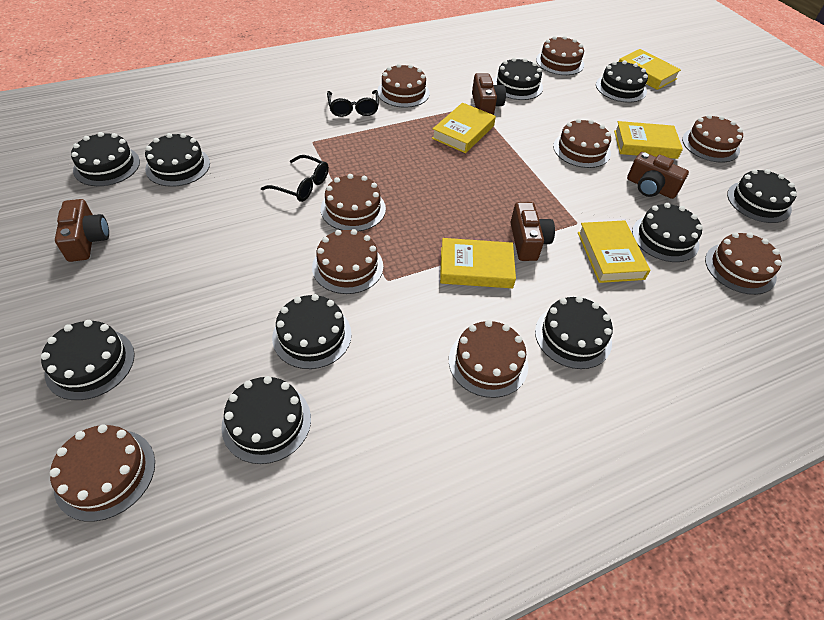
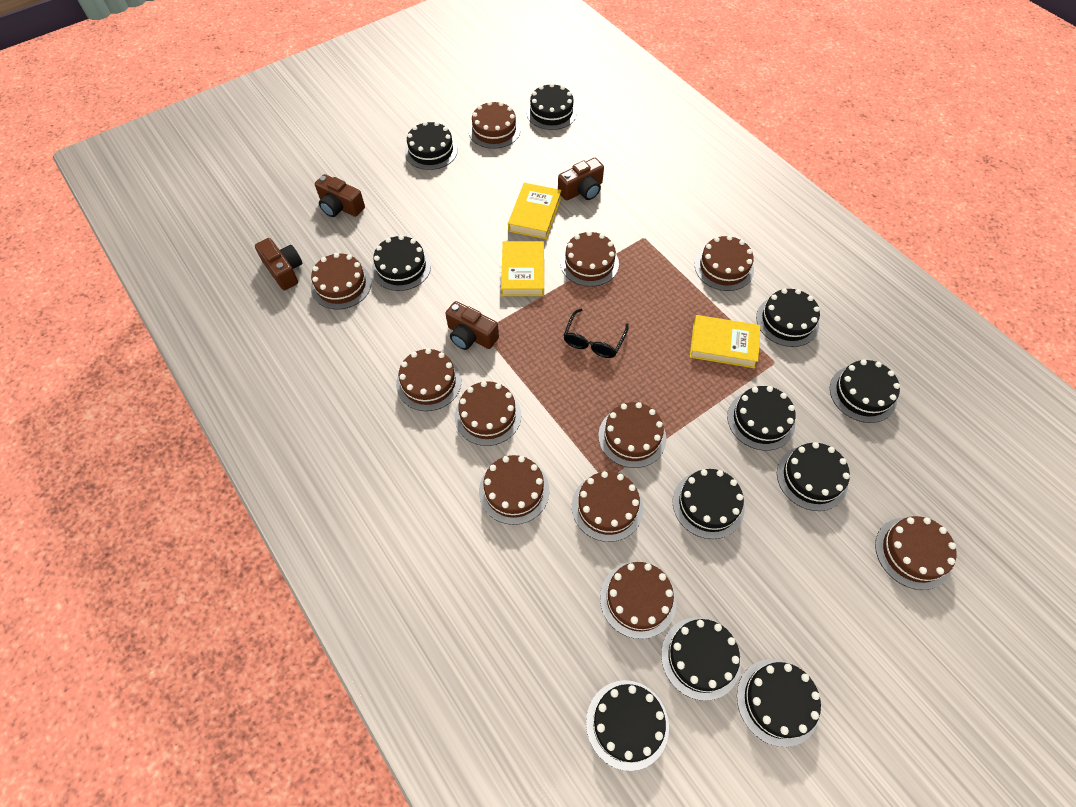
black cake: [41,320,135,400] [71,132,140,186] [145,133,210,187] [221,376,311,464] [272,294,352,369] [493,58,543,100] [535,296,613,369] [596,60,648,103] [632,203,703,262] [727,169,797,223] = 10 -> [372,235,431,291] [405,121,458,170] [526,83,577,130] [586,680,669,771] [661,617,741,701] [673,469,745,539] [727,386,796,451] [737,659,821,747] [756,288,820,347] [777,442,850,511] [830,359,900,423] = 11
black glasses: [261,155,329,202] [327,90,379,117] = 2 -> [563,309,629,358] = 1
brown cake: [50,424,155,522] [312,229,383,294] [321,174,386,231] [377,64,430,108] [449,320,528,398] [536,36,584,75] [553,119,611,168] [682,114,743,162] [705,232,782,295] = 9 -> [311,253,372,310] [396,348,461,411] [455,381,521,446] [469,101,520,149] [479,455,550,525] [560,231,619,287] [572,471,643,542] [598,402,666,468] [600,562,676,639] [695,235,754,291] [875,516,957,590] = 11
yellow book: [432,103,496,153] [440,238,516,288] [578,220,650,283] [614,121,683,159] [619,49,681,90] = 5 -> [501,241,544,296] [508,183,561,239] [690,315,761,368] = 3

